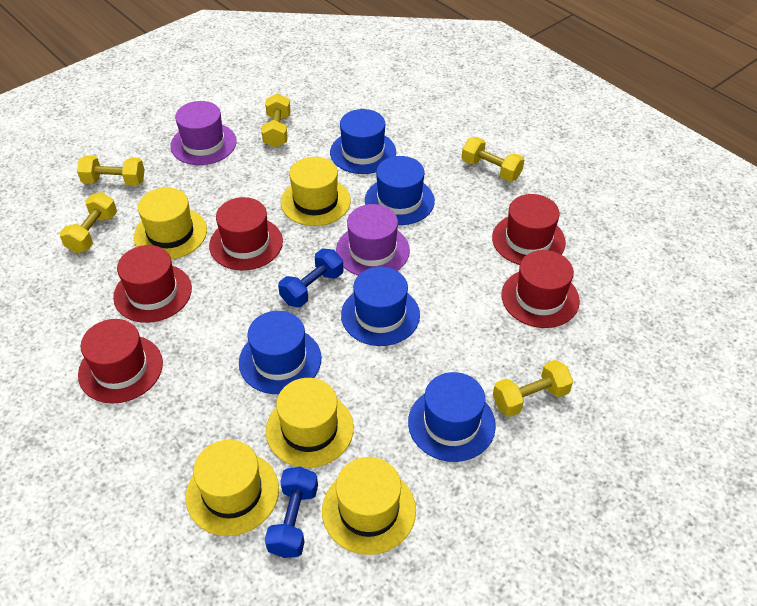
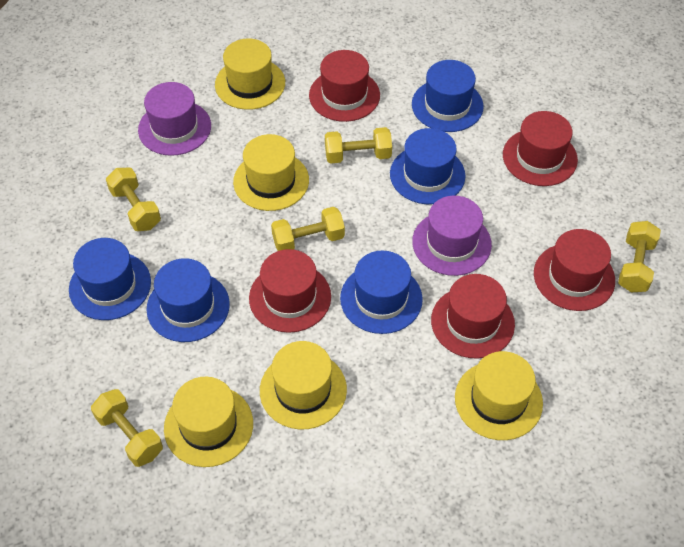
blue dumbbell: [265,467,318,558] [278,248,343,307] = 2 -> none = 0

